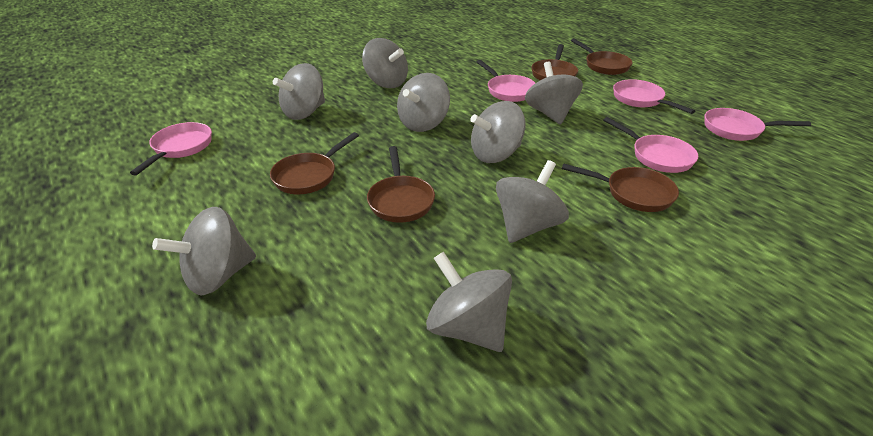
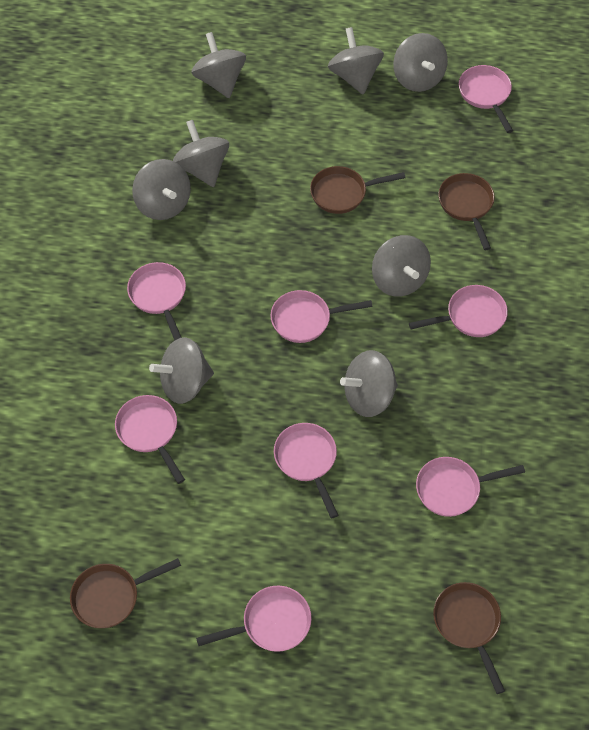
brown pan: [270,132,359,194] [367,146,435,223] [531,44,578,80] [562,163,679,212] [571,38,632,75] = 5 -> [70,558,181,628] [310,166,406,214] [433,582,505,694] [438,173,495,250] = 4
pink pan: [130,122,212,176] [477,60,535,102] [603,117,698,173] [613,79,695,114] [704,108,811,141] = 5 -> [115,395,185,484] [127,262,186,341] [196,586,311,652] [271,290,373,343] [274,423,338,519] [409,285,508,337] [416,457,525,517] [459,65,513,133] = 8

